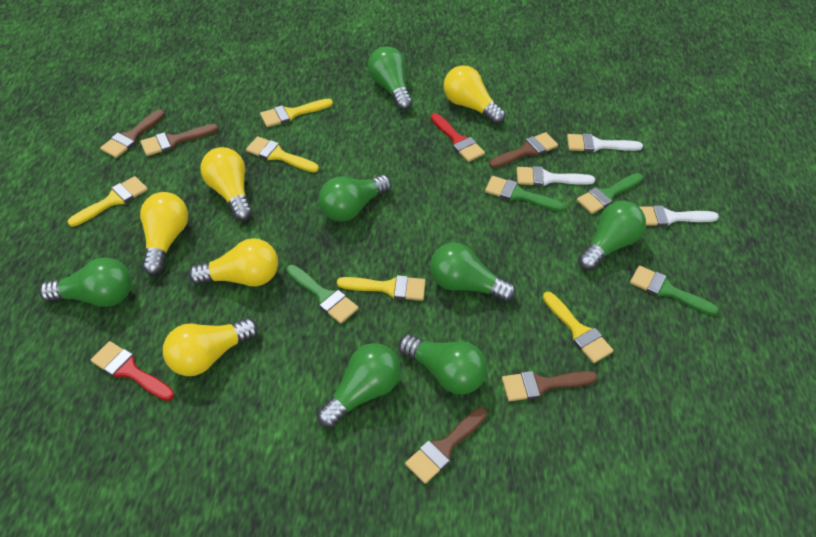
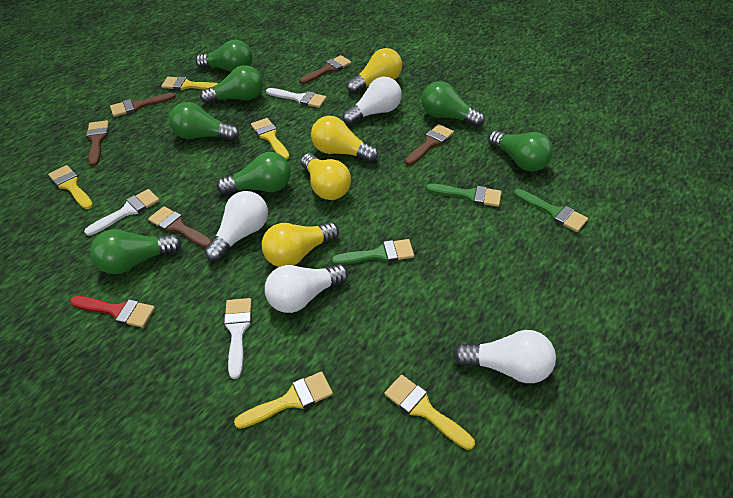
green brush: [286,265,359,324] [485,176,565,211] [577,173,643,214] [630,265,719,316] = 4 -> [332,239,414,265] [426,184,501,207] [514,189,588,232] = 3
red brush: [91,341,174,401] [431,113,485,162] = 2 -> [70,296,155,328] = 1
white light bulb: none = 0 -> [205,191,268,261] [265,264,348,313] [343,77,402,125] [453,330,556,383] = 4
yellow light bulb: [140,192,188,275] [163,318,258,376] [188,238,278,286] [201,147,252,221] [444,65,505,124] = 5 -> [262,222,339,267] [301,153,351,200] [311,116,378,163] [347,48,402,94] = 4

